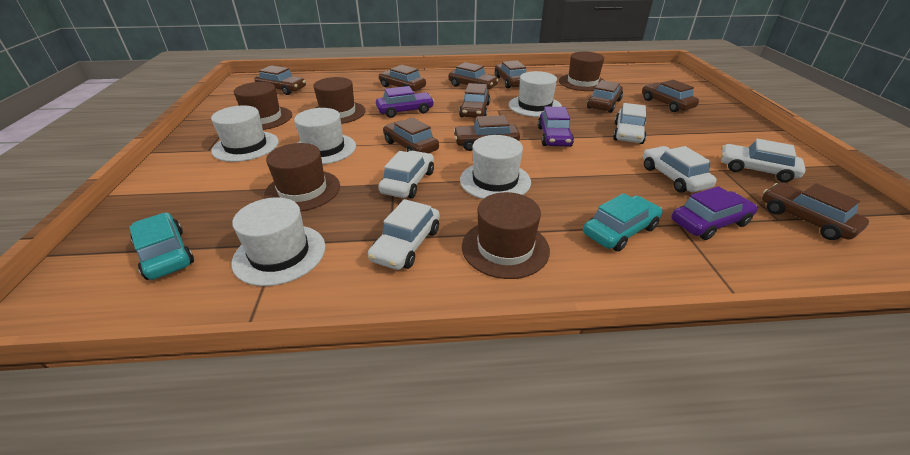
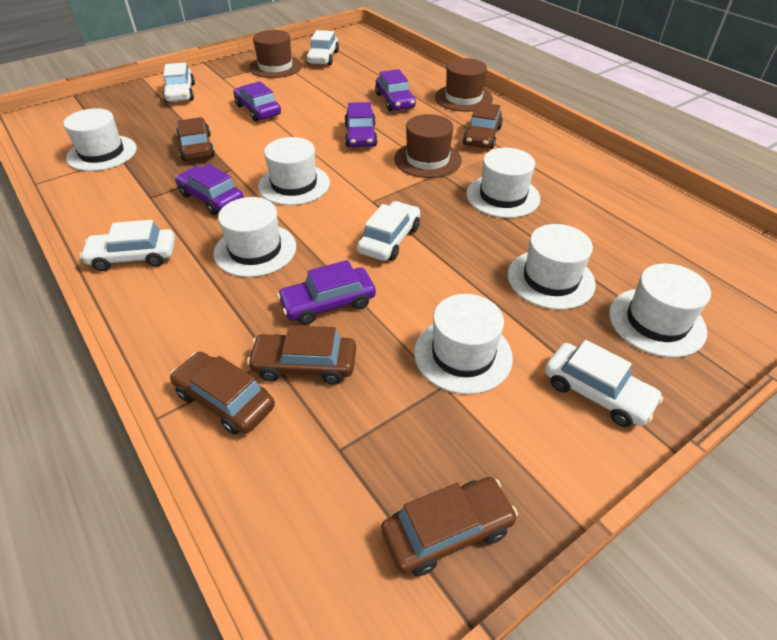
brown car: [254,65,306,95] [379,65,426,91] [383,117,439,153] [448,62,499,89] [453,115,520,151] [459,83,490,118] [495,60,526,88] [587,80,623,113] [642,80,699,112] [762,183,869,240] = 10 -> [170,352,275,435] [176,117,215,161] [247,325,356,385] [381,477,518,576] [463,102,503,149] = 5
brown hat: [234,82,292,130] [264,143,340,211] [313,77,366,124] [462,192,550,279] [559,51,604,91] = 5 -> [249,30,302,78] [394,114,462,178] [435,58,493,112] = 3
purple car: [376,86,434,118] [538,106,574,147] [672,186,758,240] = 3 -> [175,164,244,215] [233,81,281,121] [277,260,376,325] [345,102,377,147] [375,69,416,111] = 5
turquoise car: [129,212,194,280] [583,193,663,252] = 2 -> none = 0
white hat: [211,106,279,162] [232,197,325,286] [294,108,356,165] [460,135,531,199] [509,71,562,117] = 5 -> [63,108,137,171] [214,197,296,277] [258,137,330,205] [414,294,513,394] [466,148,540,218] [508,224,596,310] [609,264,711,357] = 7

